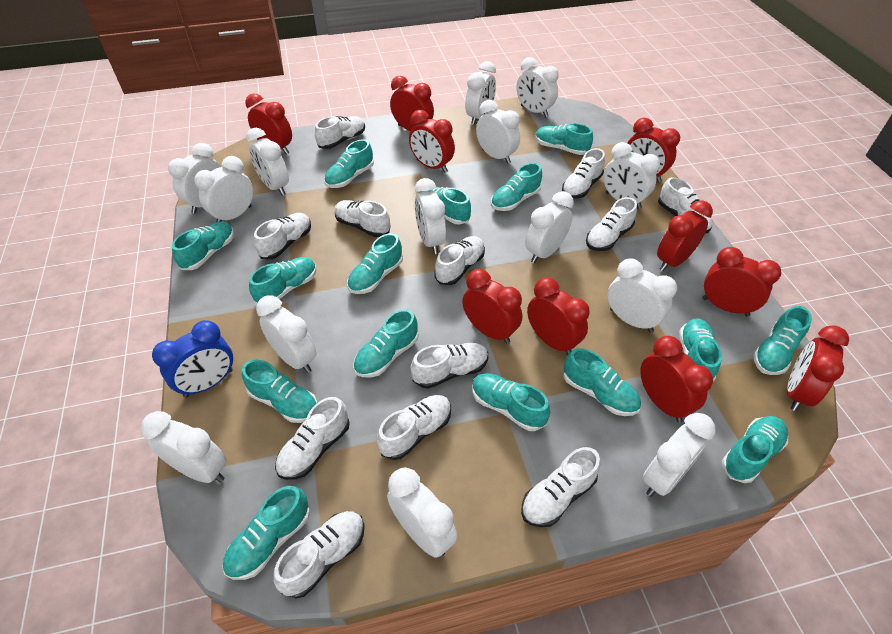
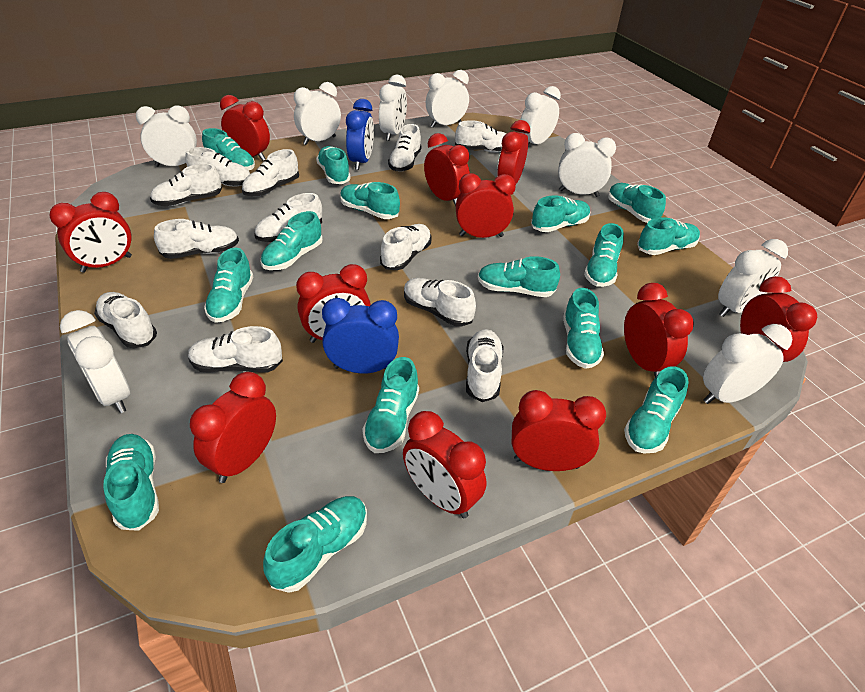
blue clock: [152,320,233,397] = 1 -> [322,298,399,373] [346,99,374,170] = 2
red clock: [245,94,292,155] [390,76,434,131] [409,110,455,173] [462,269,522,344] [527,277,590,355] [627,118,680,182] [640,336,713,422] [657,200,713,271] [703,247,781,317] [787,325,849,411] = 10 -> [49,192,132,273] [190,372,276,483] [220,95,270,161] [296,264,371,343] [403,411,487,518] [424,133,470,207] [456,173,516,238] [497,120,530,184] [512,390,606,471] [624,283,694,377] [740,276,817,362] = 11
white clock: [141,411,226,483] [168,143,221,213] [194,156,253,222] [246,128,289,195] [256,296,316,373] [387,468,458,558] [415,178,446,254] [465,61,496,125] [476,100,520,164] [516,57,559,117] [525,191,574,263] [603,142,660,209] [607,259,677,332] [643,413,715,497] = 14 -> [60,310,130,413] [136,105,197,167] [294,82,341,145] [379,75,407,141] [426,70,469,128] [520,86,561,145] [558,133,616,197] [703,324,792,404] [718,239,788,317] = 9

